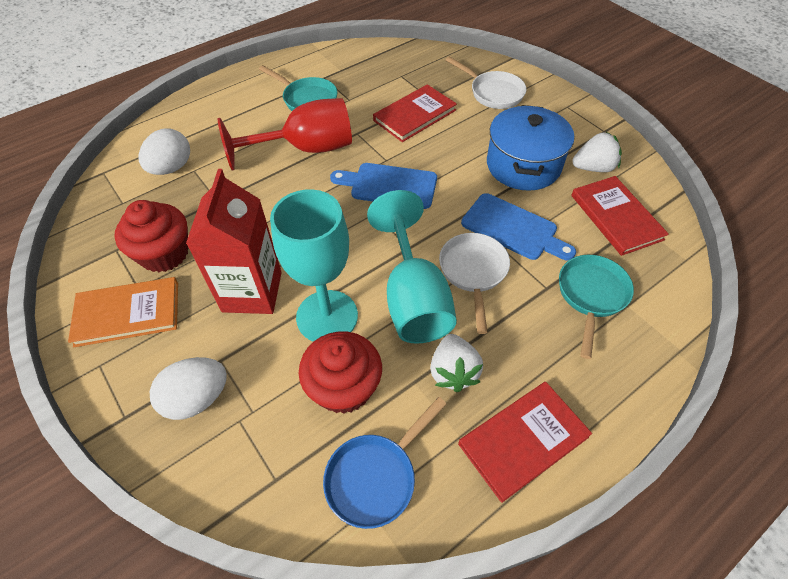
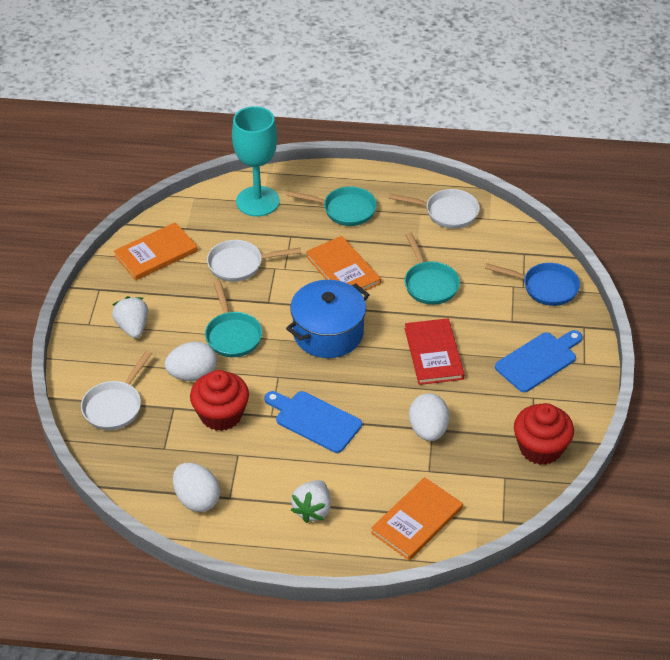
orange book: [68,277,178,347] = 1 -> [114,222,198,280] [306,236,381,293] [371,477,463,561] = 3
red book: [373,84,457,142] [458,382,592,503] [571,176,669,256] = 3 -> [405,318,464,385] = 1
red carton: [186,169,282,314] = 1 -> none = 0
red goblet: [218,98,352,170] = 1 -> none = 0
turquoise goblet: [270,189,358,342] [367,190,457,344] = 2 -> [232,106,280,217] = 1
turquoise pan: [259,65,338,111] [559,255,634,359] = 2 -> [205,281,262,357] [286,186,377,226] [404,232,460,305] = 3
white egg: [139,129,190,175] [150,357,227,420] = 2 -> [165,342,217,381] [173,463,220,512] [409,393,449,441] = 3
white pan: [439,233,510,334] [446,56,526,109] = 2 -> [81,351,152,430] [207,240,301,282] [389,189,480,229] = 3

